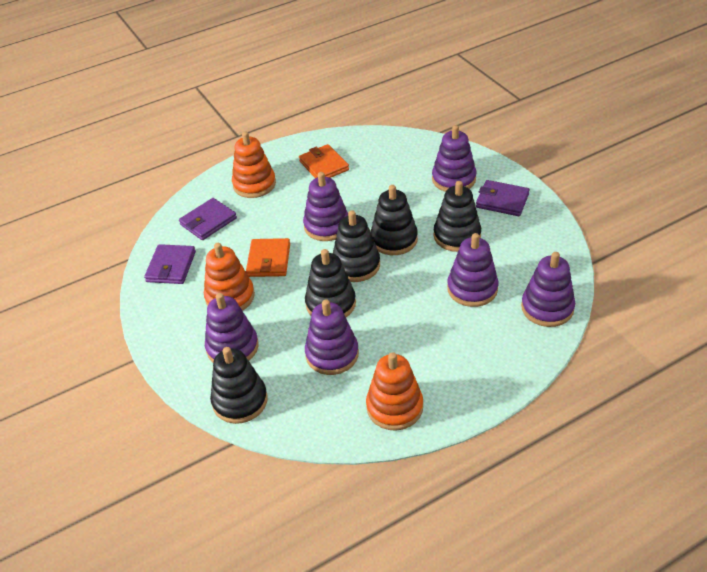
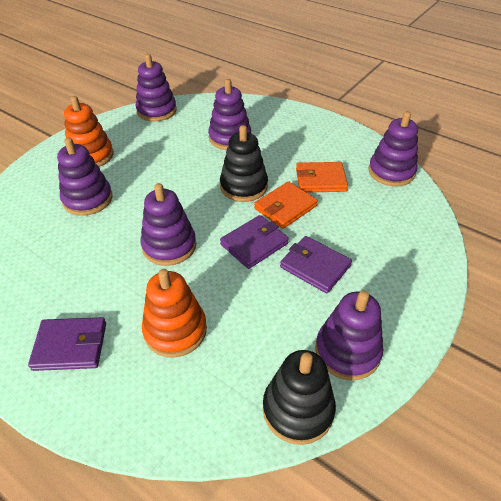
black stacking toy: [210,347,268,424] [305,249,356,317] [333,210,380,282] [370,185,418,255] [433,181,481,252] = 5 -> [220,125,268,202] [263,350,336,445] = 2
orange stacking toy: [204,243,255,311] [232,131,276,198] [366,352,423,431] = 3 -> [64,96,114,167] [142,269,207,358] = 2

